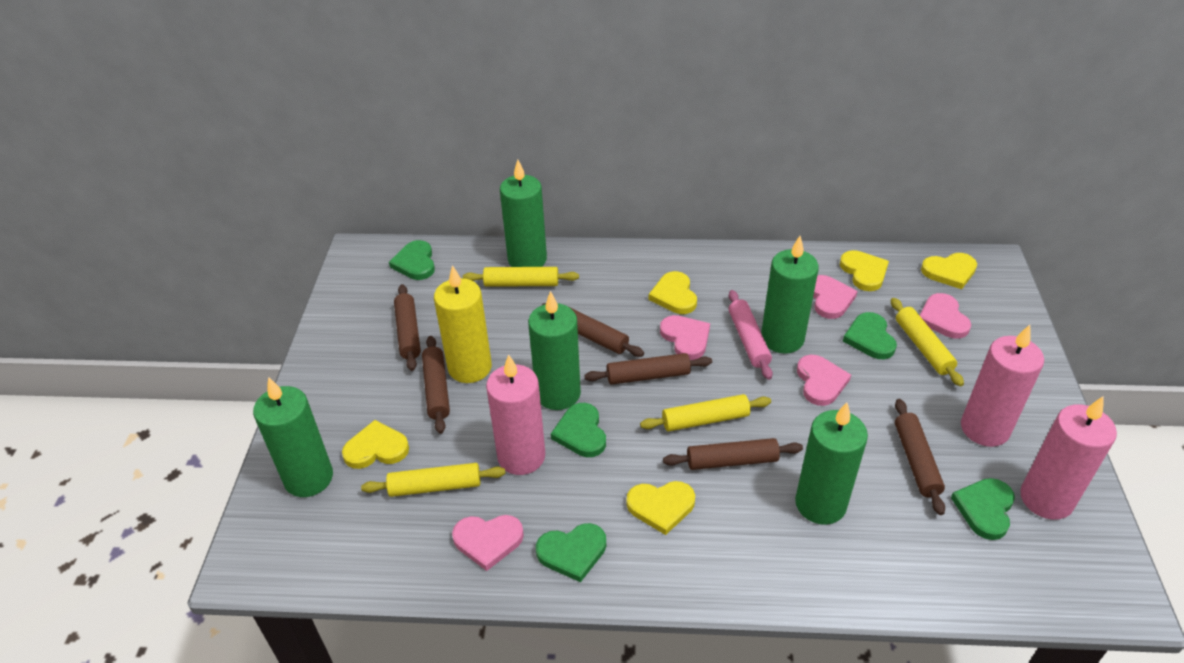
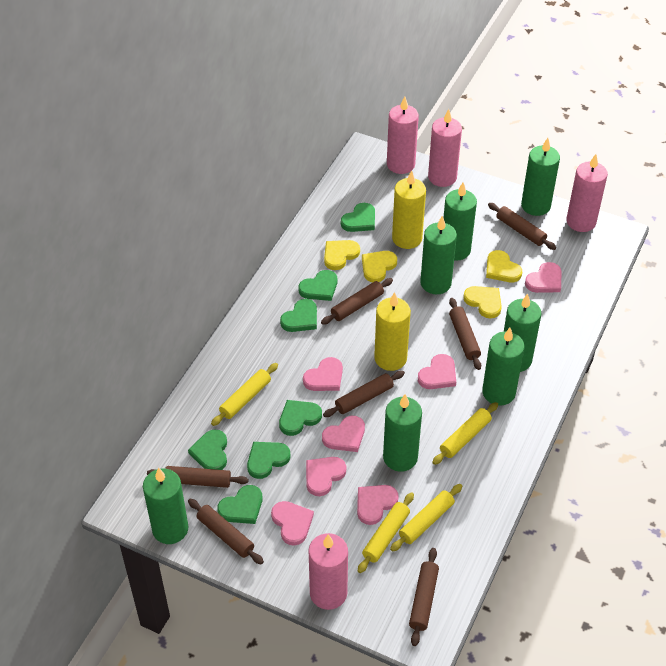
brown rolling pin: [394,284,421,371] [422,336,450,434] [542,303,644,357] [584,353,712,385] [663,438,803,470] [895,399,945,515] = 6 -> [147,466,248,488] [188,499,264,565] [321,278,393,325] [323,371,405,417] [409,548,439,646] [449,298,481,370] [488,203,556,250] = 7
green candle: [253,377,333,497] [500,159,547,267] [528,291,581,410] [761,236,819,354] [795,402,868,525] = 5 -> [143,467,188,544] [383,394,422,472] [420,216,457,294] [443,182,477,261] [482,328,525,405] [504,294,541,372] [521,138,560,216] = 7
green heart: [389,240,435,280] [536,523,606,582] [551,403,606,457] [843,312,897,359] [951,478,1015,540] = 5 -> [188,429,227,470] [217,485,262,524] [247,442,291,479] [279,400,322,436] [280,299,317,332] [298,270,337,301] [341,203,375,232] = 7
pink candle: [486,354,545,475] [961,325,1044,447] [1020,396,1117,520] = 3 -> [308,533,348,610] [387,96,419,174] [428,109,462,187] [566,154,608,232] = 4
pink heart: [452,515,524,571] [660,315,710,360] [797,355,851,406] [813,275,858,319] [919,293,971,339] = 5 -> [271,501,314,546] [303,357,343,391] [306,457,346,496] [322,416,365,452] [357,485,399,525] [418,354,456,389] [525,262,561,293] = 7
pink rolling pin: [729,290,773,380] = 1 -> none = 0
yellow candle: [434,265,492,383] = 1 -> [374,292,411,371] [392,170,426,249] = 2
yellow heart: [342,420,409,469] [627,481,695,535] [649,271,697,314] [840,250,889,291] [921,253,977,289] = 5 -> [324,240,360,270] [362,251,397,282] [463,286,502,318] [486,250,522,282] = 4

